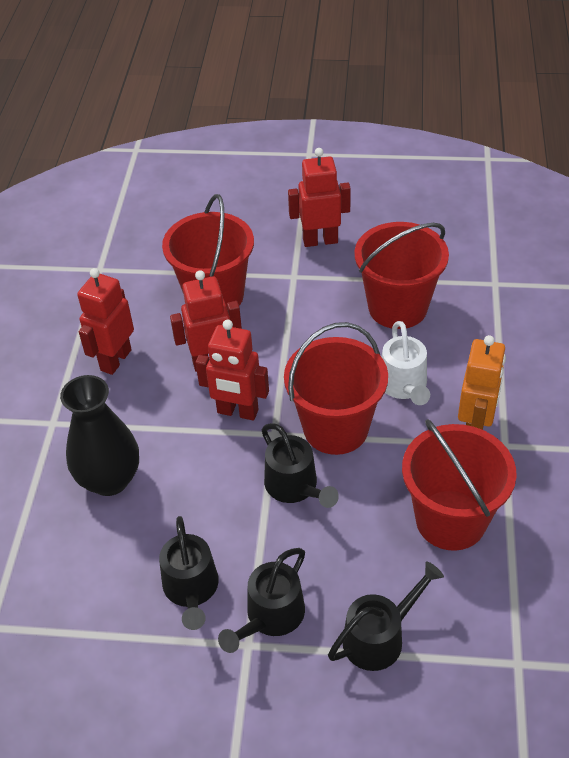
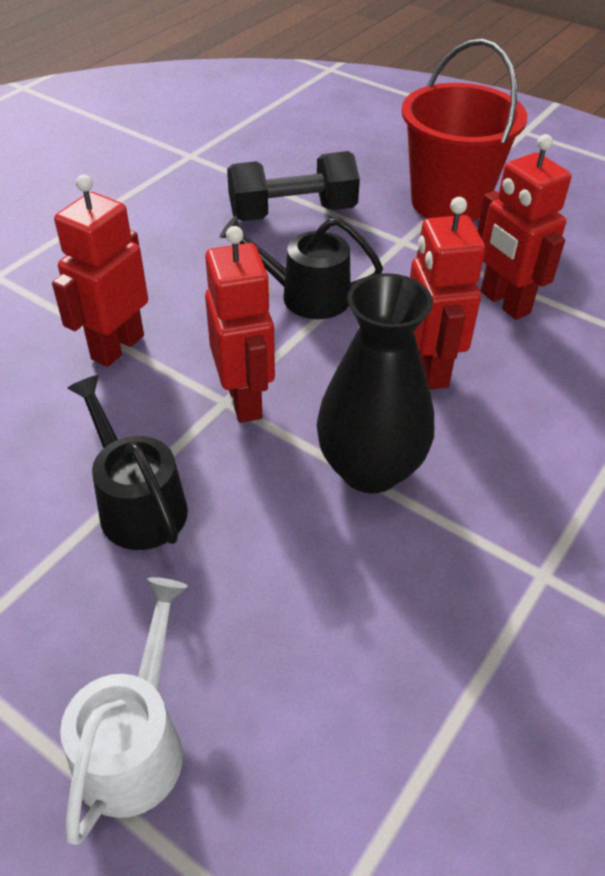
black dumbbell: none = 0 -> [227,151,360,221] = 1
black watering can: [159,516,219,630] [218,548,305,653] [262,423,339,508] [328,561,444,671] = 4 -> [67,375,188,550] [220,216,383,319] = 2
orange robot: [458,335,506,430] = 1 -> none = 0
red bucket: [162,194,254,310] [284,322,388,455] [354,222,449,329] [402,419,517,551] = 4 -> [401,39,527,221] = 1

